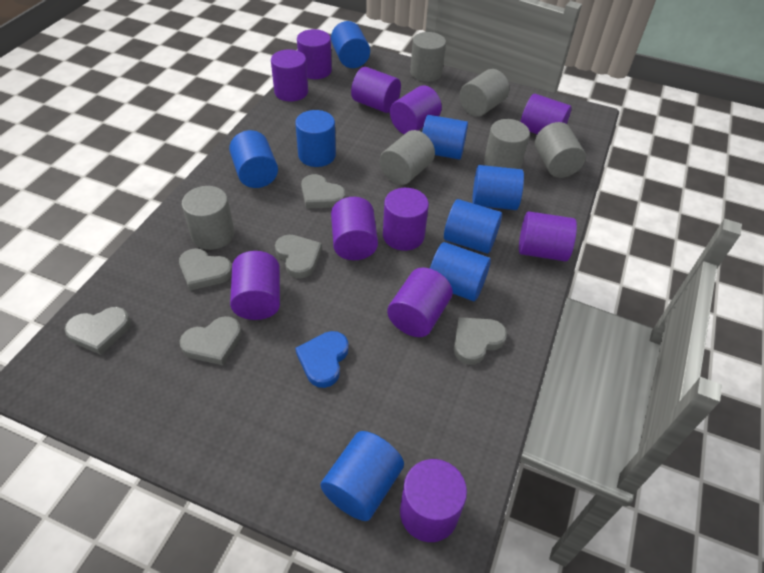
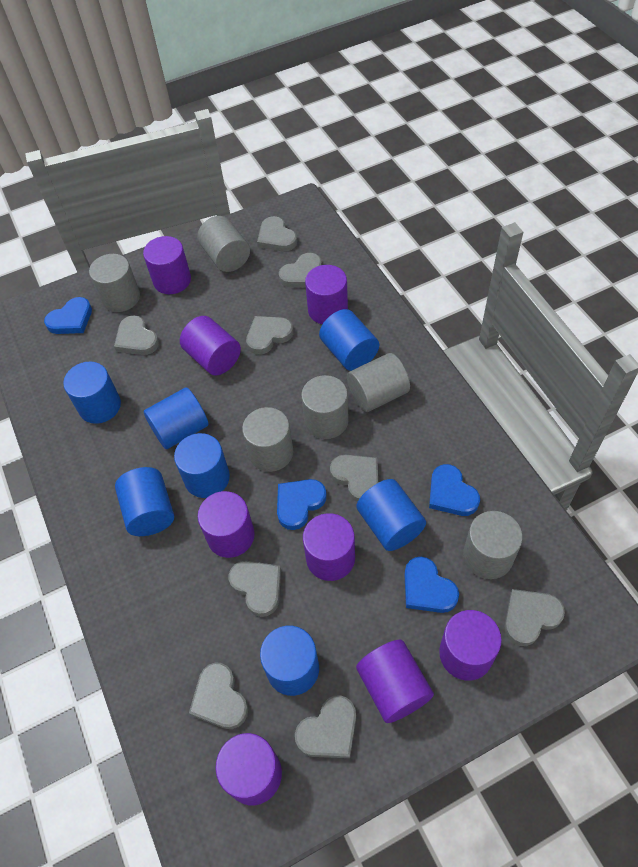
blue cylinder: [229,130,278,188] [295,110,336,167] [320,431,404,521] [331,21,370,68] [422,115,468,159] [430,242,491,301] [444,199,502,254] [472,165,524,210] = 8 -> [63,362,121,424] [115,467,174,536] [143,387,209,449] [174,433,230,498] [260,626,319,696] [319,309,379,371] [356,479,426,551] = 7
blue heart: [295,331,348,388] = 1 -> [44,297,92,334] [277,479,327,530] [404,557,459,613] [429,464,480,516] = 4
grey heart: [64,307,131,355] [179,248,232,291] [180,316,242,365] [275,235,322,278] [301,174,346,209] [454,317,507,365] = 6 -> [114,315,159,355] [189,663,248,729] [229,561,281,617] [246,316,293,355] [257,216,297,251] [279,253,322,288] [295,695,356,758] [330,455,378,502] [505,589,565,646] = 9
purple cylinder: [230,251,280,320] [271,49,308,102] [297,29,332,79] [331,197,378,260] [351,67,401,113] [383,188,429,251] [387,267,453,337] [390,85,442,134] [400,459,467,542] [519,211,577,261] [520,94,572,134] = 11 -> [143,236,191,294] [180,316,241,376] [198,491,255,558] [215,733,282,805] [303,513,355,581] [305,265,348,324] [356,640,434,723] [439,610,502,681] = 8

